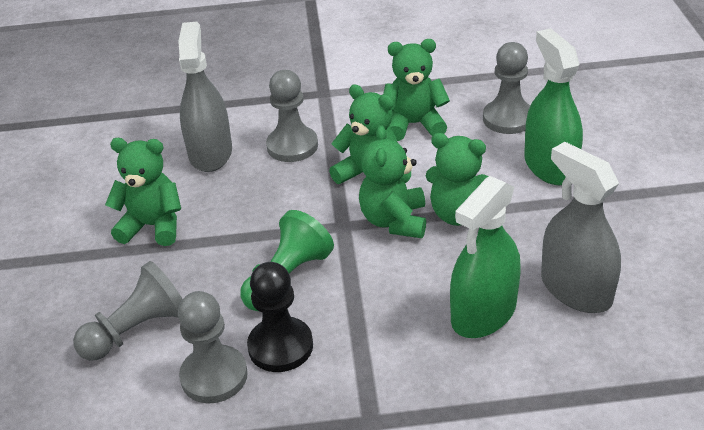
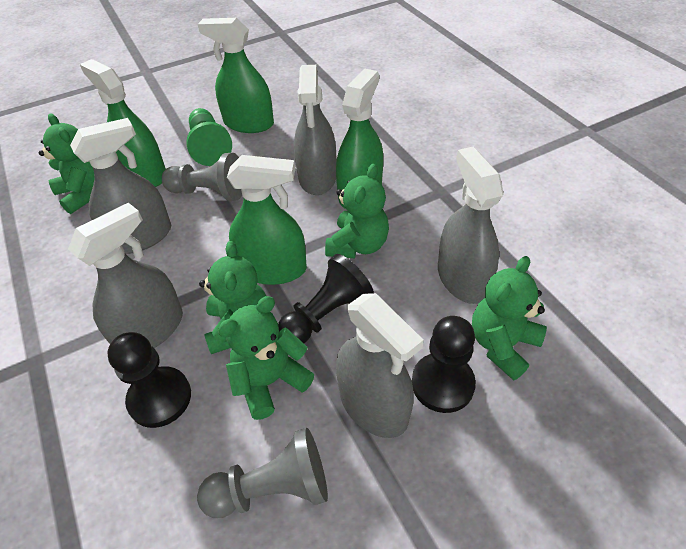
black pawn: [247,262,313,372] = 1 -> [107,332,191,428] [278,254,374,343] [412,316,476,413] = 3
green spray bottle: [450,176,521,338] [524,28,583,185] = 2 -> [80,59,166,187] [198,18,274,133] [227,155,307,285] [336,69,383,209] = 4
grey pawn: [73,261,182,360] [178,291,248,403] [266,70,318,162] [483,42,530,134] = 4 -> [162,153,242,201] [197,428,328,518] = 2
grey spray bottle: [178,22,232,172] [541,142,621,313] = 2 -> [68,203,183,348] [70,118,171,254] [294,65,336,195] [336,293,424,438] [438,147,504,304] = 5

